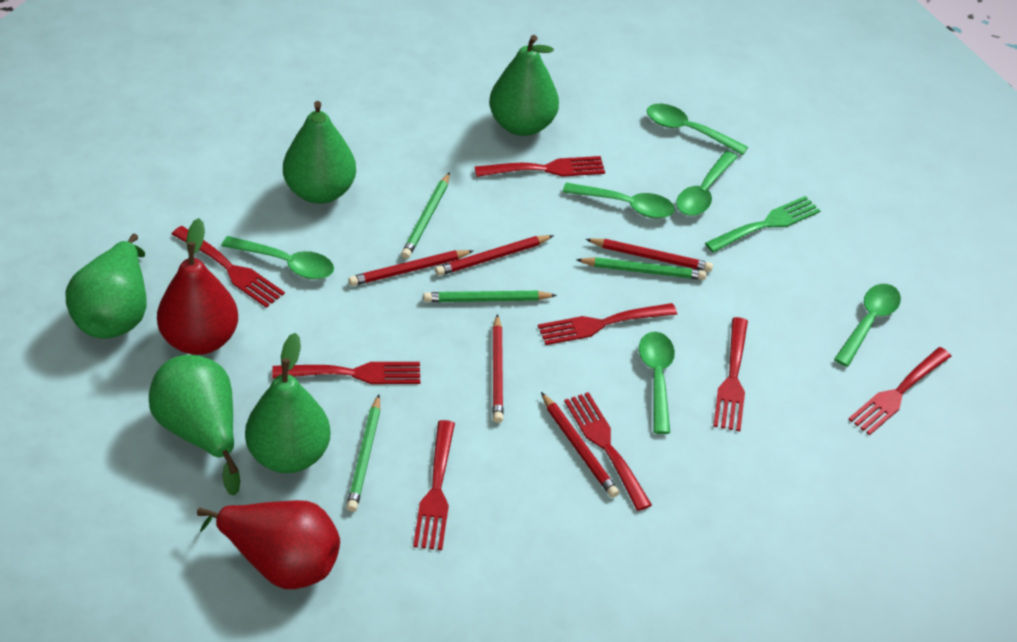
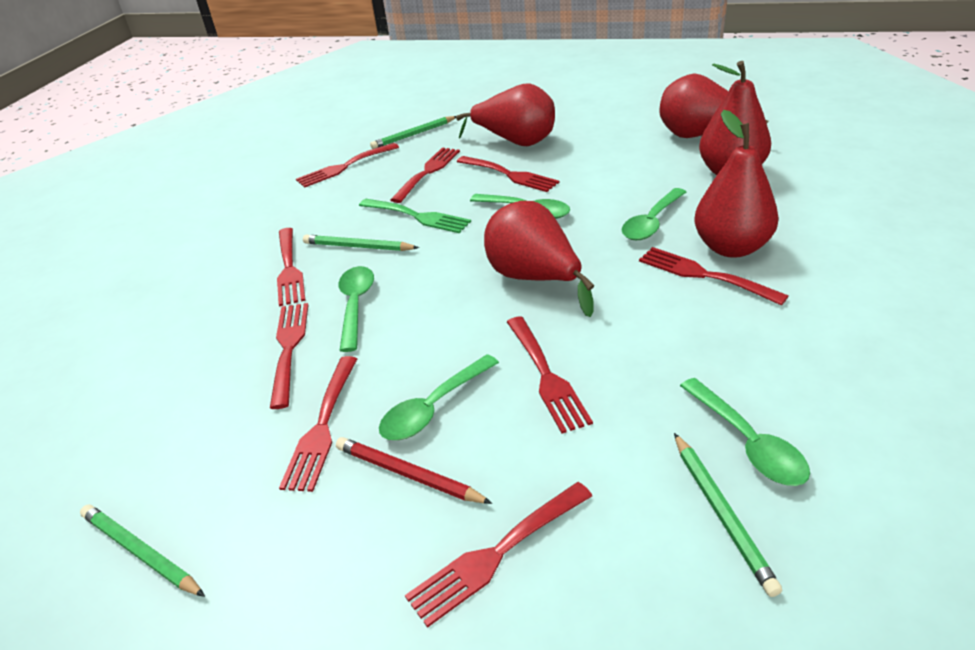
green pear: [65,234,146,338] [149,355,240,496] [245,333,331,473] [283,101,356,204] [489,35,559,136] = 5 -> none = 0
green spoon: [221,236,334,279] [563,183,675,218] [639,332,675,434] [647,104,748,155] [676,151,738,216] [834,284,901,367] = 6 -> [339,266,374,352] [379,354,499,440] [470,194,570,219] [622,188,686,240] [680,378,810,486] = 5
red fork: [172,226,285,308] [272,362,420,384] [413,420,455,550] [475,156,605,177] [538,303,677,345] [564,392,652,511] [713,317,748,431] [848,347,951,435] = 8 -> [270,303,308,409] [277,228,306,306] [279,356,357,492] [296,143,399,188] [390,147,460,203] [405,482,592,628] [457,156,559,192] [507,316,593,433] [639,247,789,306] = 9
red pear: [157,218,238,355] [197,500,340,589] = 2 -> [456,83,555,146] [484,201,594,317] [660,73,769,138] [695,110,779,258] [699,61,771,175] = 5
red pencil: [348,250,474,286] [435,235,554,276] [492,314,504,423] [541,392,619,498] [585,239,713,272] = 5 -> [336,437,492,504] = 1

